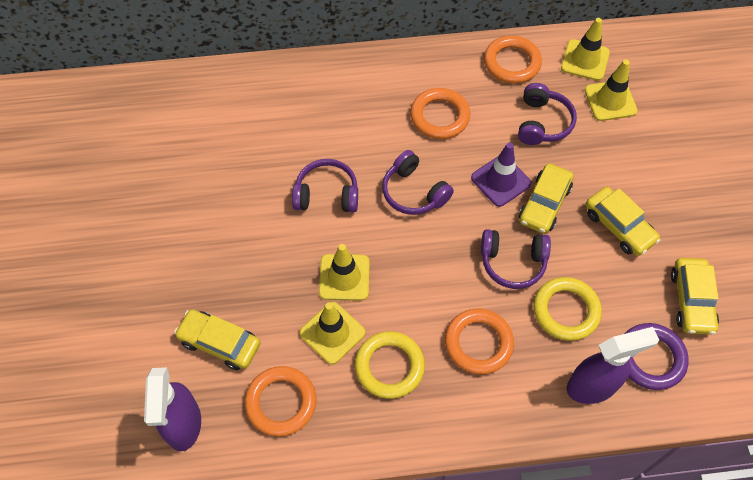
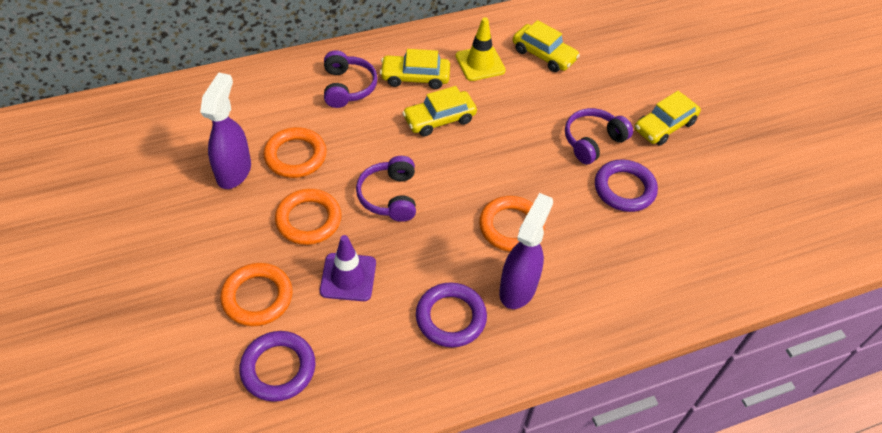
purple headphones: [292,159,358,213] [382,150,454,215] [481,229,551,289] [518,83,577,145] = 4 -> [324,50,378,108] [356,156,416,222] [565,108,633,164] = 3
purple ring: [625,323,689,390] = 1 -> [239,331,315,402] [416,282,487,348] [595,159,658,212] = 3
yellow ring: [355,331,425,399] [533,277,602,341] = 2 -> none = 0
yellow traffic cone: [299,302,365,365] [319,244,370,301] [561,18,610,81] [585,60,638,121] = 4 -> [456,17,506,81] = 1

